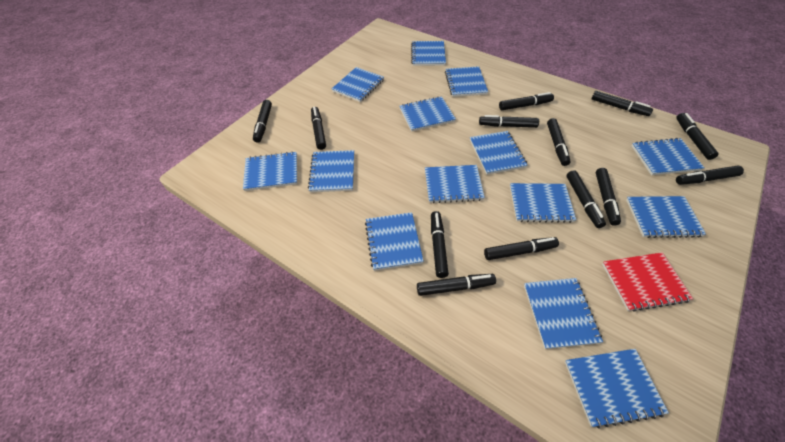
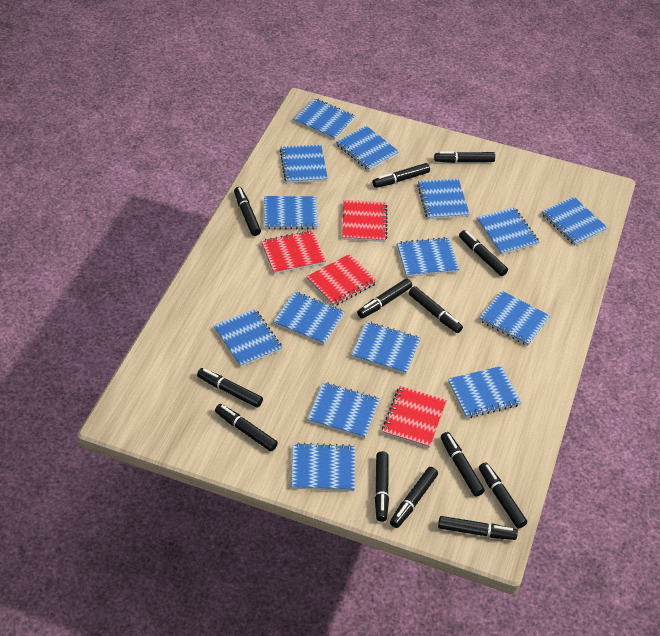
blue notebook: [243,151,297,191] [308,150,354,192] [332,67,384,102] [365,212,424,271] [400,96,456,132] [411,41,446,66] [425,165,485,203] [445,66,488,97] [470,131,527,175] [510,183,576,223] [524,278,603,349] [565,349,669,429] [626,196,706,238] [632,138,705,175] = 14 -> [213,309,282,367] [264,196,318,230] [273,291,345,345] [280,144,328,183] [291,442,355,491] [293,98,356,140] [307,382,380,438] [336,126,399,171] [351,321,421,374] [397,237,459,277] [417,179,470,220] [448,366,522,418] [477,207,539,255] [479,291,550,346] [542,197,608,246] = 15
red notebook: [602,252,693,312] = 1 -> [261,230,326,274] [306,254,377,306] [342,200,388,242] [382,386,447,448] = 4

